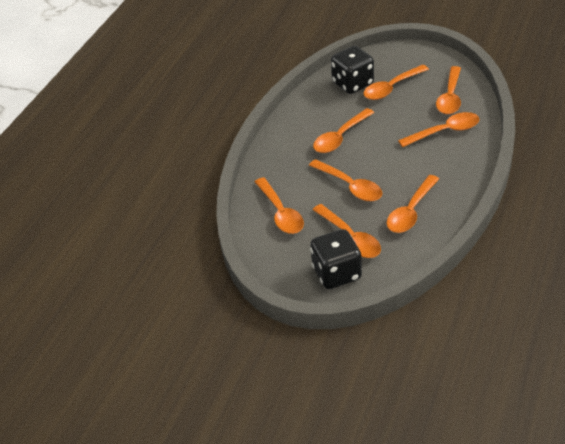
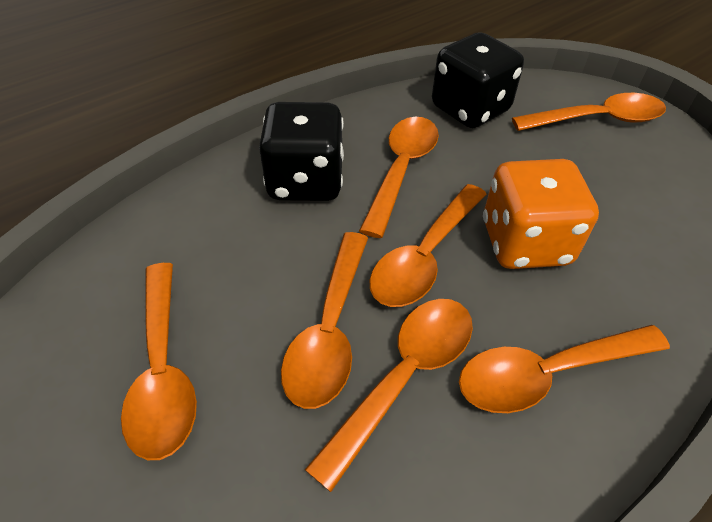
orange dice: none = 0 -> [483,159,599,269] = 1
orange spoon: [255,177,304,234] [309,159,382,201] [313,108,374,153] [313,204,381,258] [363,64,429,100] [387,175,439,233] [398,112,479,147] [436,66,461,114] = 8 -> [121,263,197,460] [281,232,368,409] [305,299,473,492] [359,117,439,238] [369,184,487,307] [459,325,670,413] [512,93,666,131] = 7

